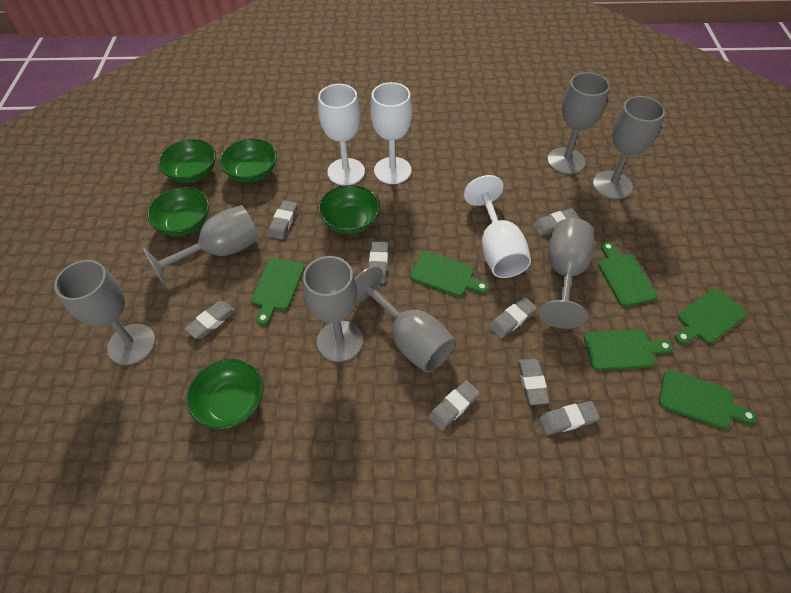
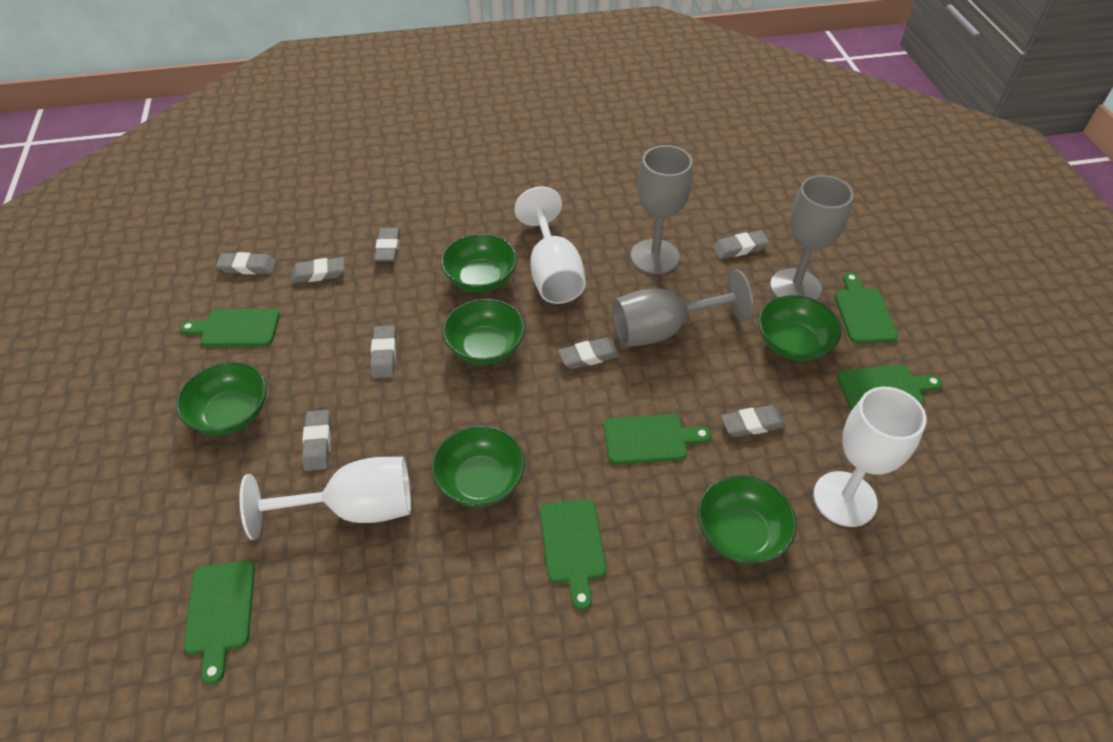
green bowl: [147,187,209,236] [158,139,216,183] [186,359,264,429] [219,139,277,183] [318,185,380,234] = 5 -> [176,362,267,435] [431,425,525,507] [441,234,517,293] [443,299,525,365] [698,475,797,564] [758,295,842,361] = 6
grey goblet: [54,260,156,365] [143,205,259,287] [303,256,363,362] [355,266,456,373] [539,218,594,329] [547,72,610,174] [593,96,665,199] = 7 -> [612,269,753,347] [631,145,693,274] [770,175,853,300] = 3

